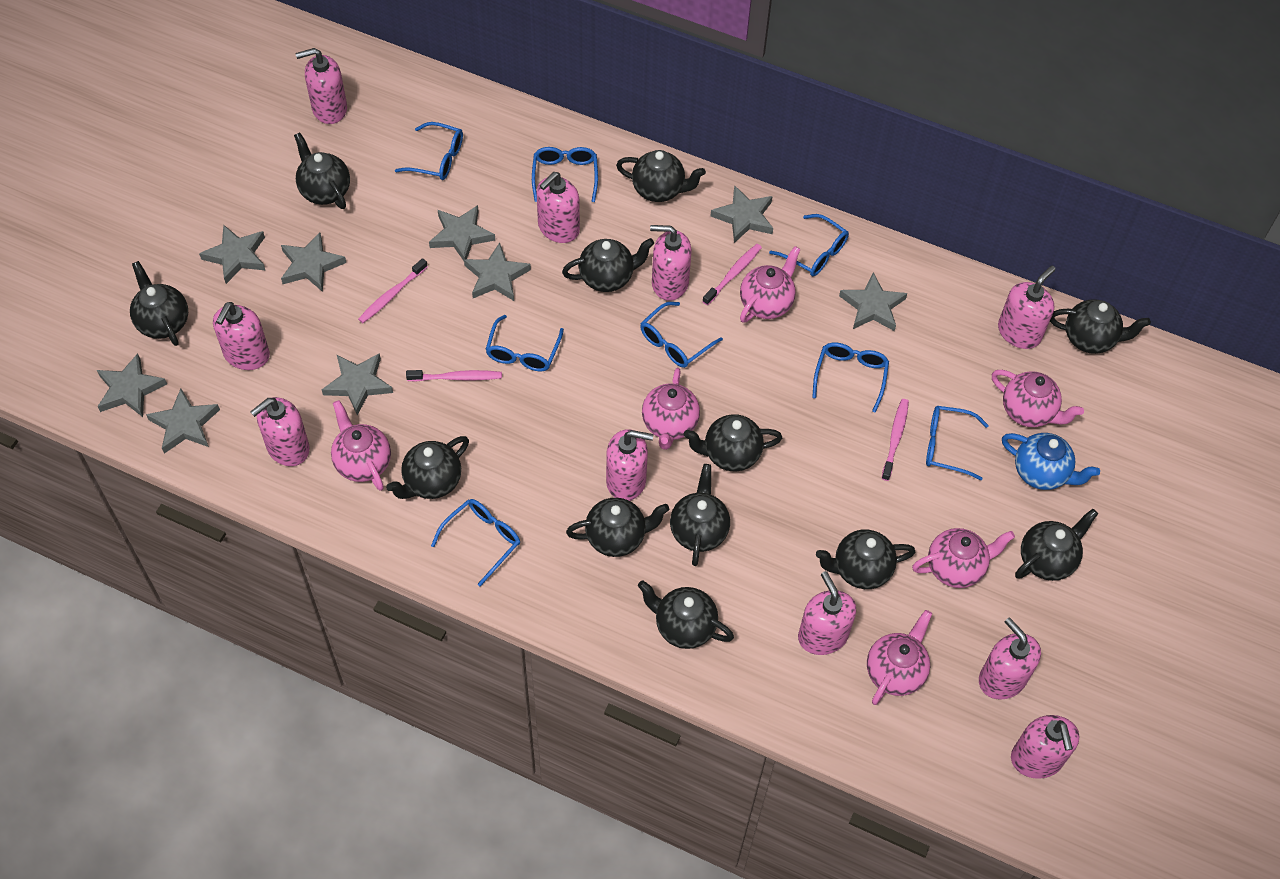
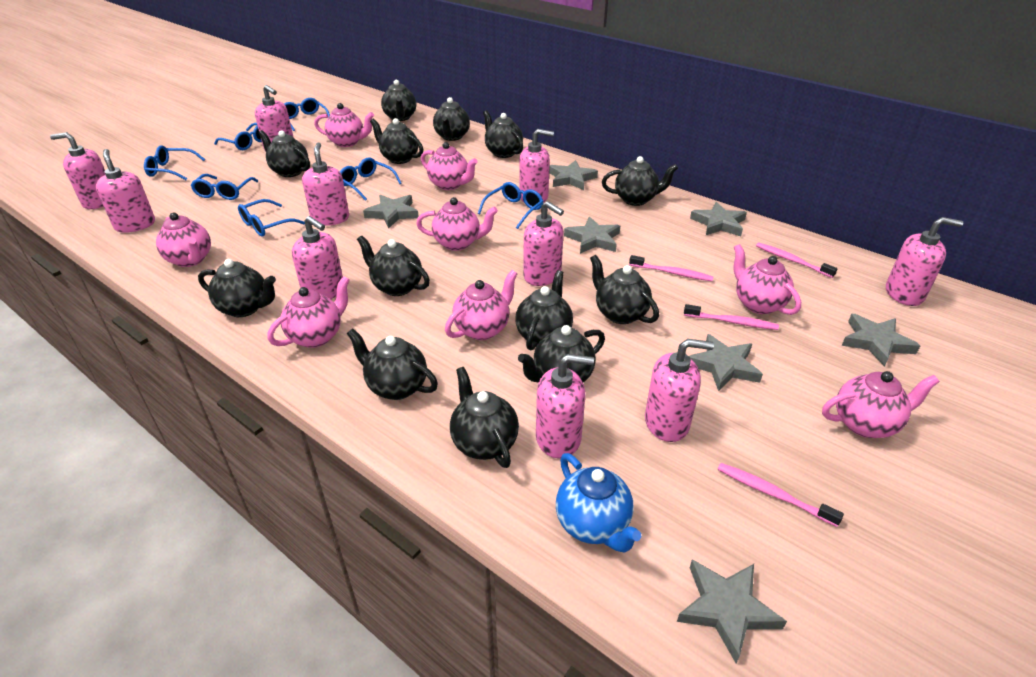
black teapot: [130,261,188,346] [294,133,350,209] [386,436,469,499] [562,238,654,292] [566,498,669,557] [616,150,706,202] [638,580,734,649] [670,464,730,566] [684,414,782,471] [816,529,915,589] [1015,509,1098,581] [1050,299,1151,354] = 12 -> [198,259,276,317] [258,130,310,177] [347,328,438,400] [357,236,430,296] [370,118,423,164] [381,80,416,121] [433,97,470,141] [450,367,519,468] [483,110,523,158] [515,270,573,351] [518,325,605,382] [590,255,659,324] [602,156,678,206] = 13
blue glasses: [395,122,463,180] [431,499,520,586] [485,315,564,371] [532,147,598,202] [640,302,723,368] [769,214,849,276] [812,343,889,413] [926,406,989,480] = 8 -> [144,145,205,180] [191,174,258,200] [214,123,262,150] [238,199,305,237] [284,98,330,131] [340,157,402,201] [478,182,544,229] = 7
grey star: [97,353,167,417] [146,389,220,454] [199,225,266,284] [281,232,346,292] [322,353,393,416] [429,205,495,261] [464,243,531,301] [710,185,773,243] [839,272,907,331] = 9 -> [363,195,419,229] [549,160,598,190] [564,217,620,254] [677,560,787,663] [689,334,763,391] [690,202,747,236] [842,314,920,367] = 7
pink teapot: [331,400,391,491] [642,368,700,450] [740,246,801,323] [867,610,932,705] [912,528,1015,588] [992,370,1084,427] = 6 -> [156,212,211,267] [268,276,350,348] [314,103,374,147] [416,197,498,251] [421,142,478,190] [445,270,518,340] [734,244,801,315] [822,371,940,438] = 8

